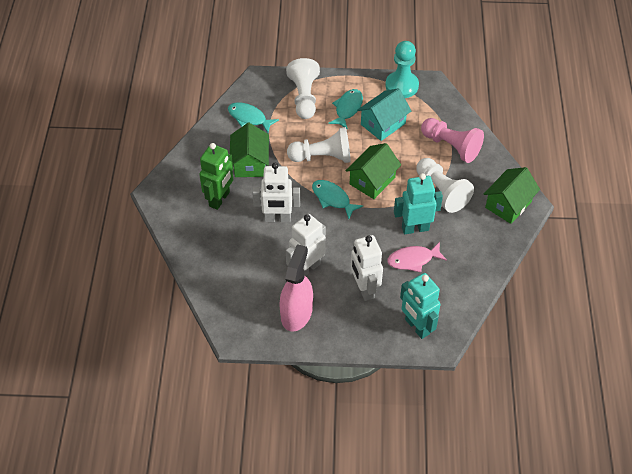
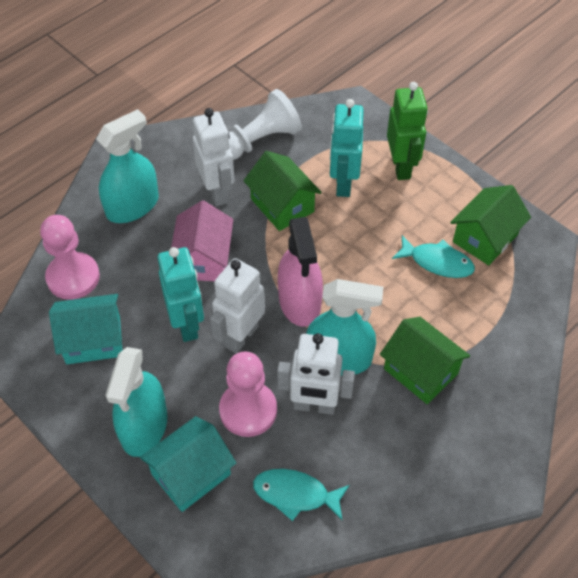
pink fish: [387,242,447,272] = 1 -> none = 0
pink house: none = 0 -> [171,201,233,281] = 1
pink pawn: [421,118,484,163] = 1 -> [40,215,100,300] [219,351,277,437] = 2
turquoise fish: [228,102,279,133] [312,180,363,219] [328,89,363,130] = 3 -> [253,469,350,521] [392,235,475,278] = 2
turquoise house: [357,88,411,141] = 1 -> [49,294,122,364] [140,416,236,512] = 2
turquoise pawn: [385,41,419,98] = 1 -> none = 0
turquoise spray bottle: none = 0 -> [96,109,159,223] [105,347,167,457] [306,279,383,376] = 3
white pawn: [286,58,320,119] [287,127,351,163] [417,158,474,213] = 3 -> [229,89,302,160] = 1

